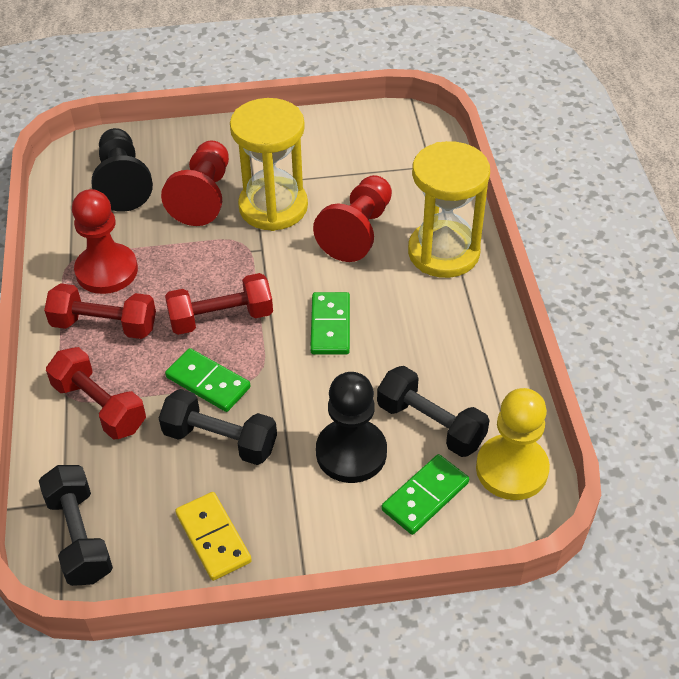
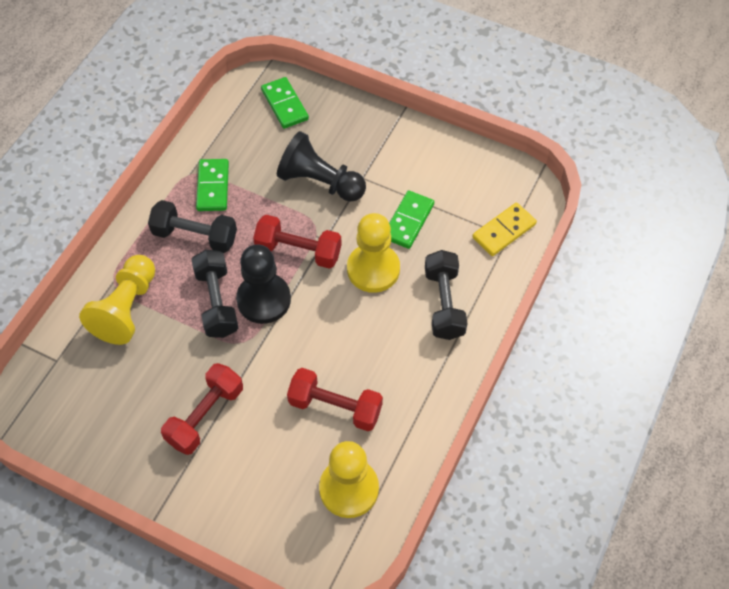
red pawn: [72,189,138,294] [161,141,229,226] [313,175,392,262] = 3 -> none = 0
yellow hourglass: [230,98,308,231] [408,141,490,278] = 2 -> none = 0
yellow pawn: [476,388,550,500] = 1 -> [79,255,155,345] [319,441,379,518] [347,213,400,293] = 3

